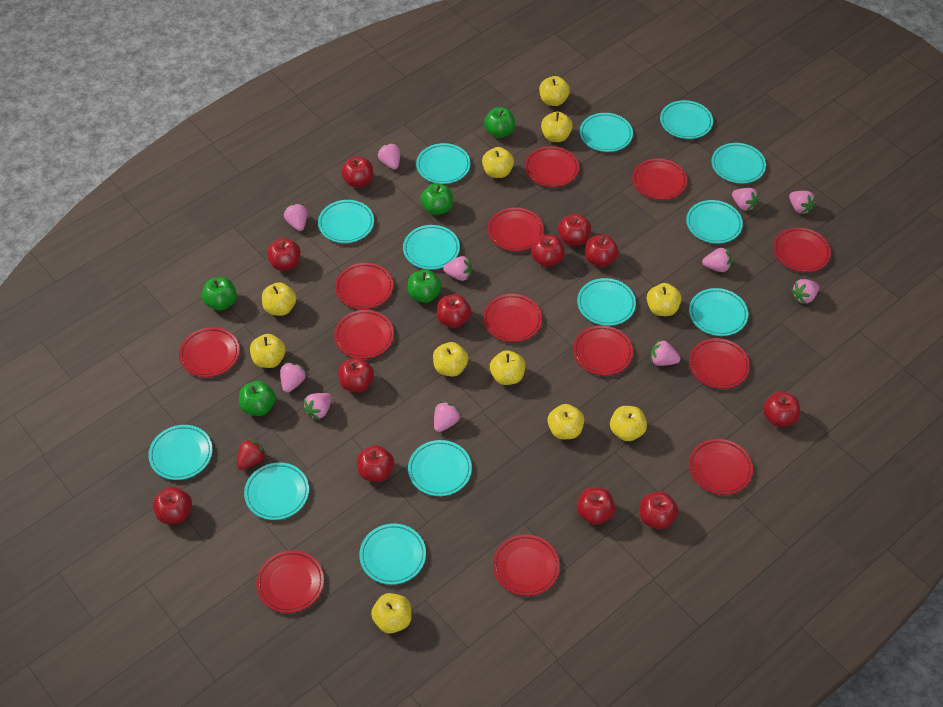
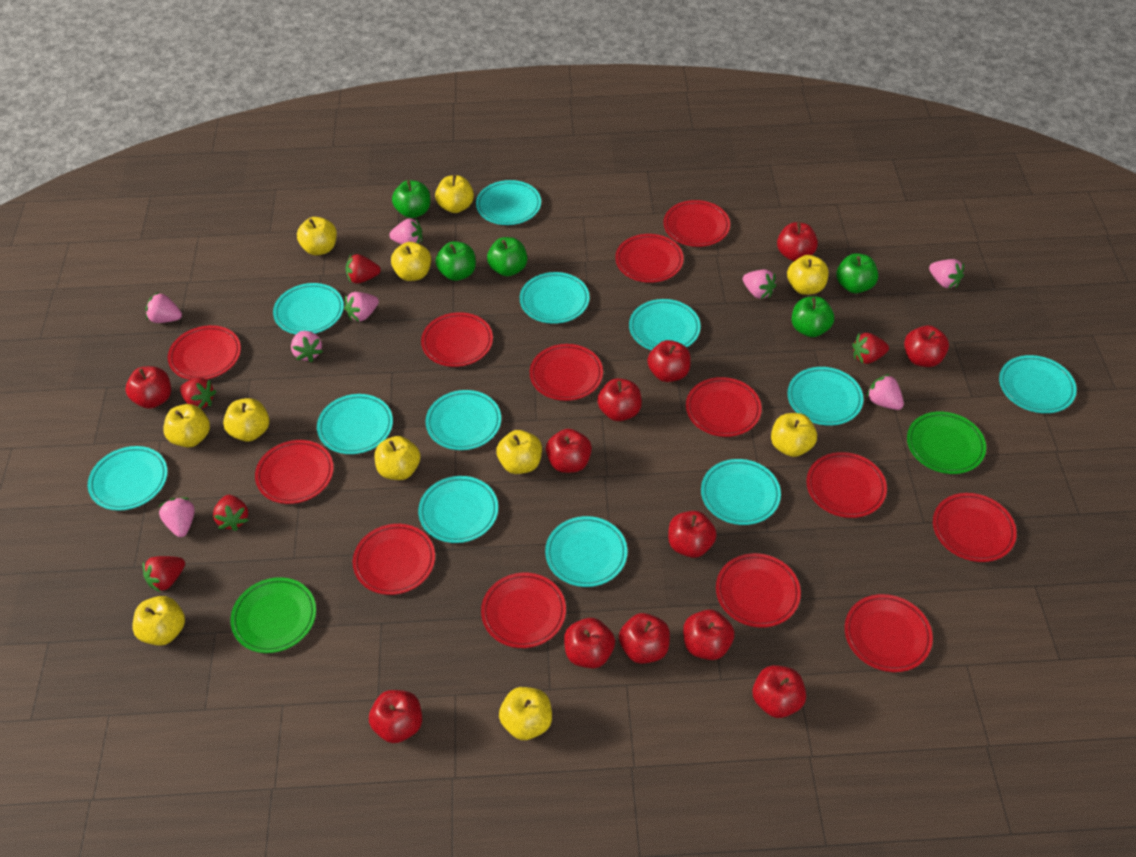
green plate: none = 0 -> [230,577,316,653] [907,412,986,474] = 2
pink strawberry: [280,362,306,393] [284,204,307,231] [303,393,332,420] [377,143,400,170] [434,401,461,432] [443,256,472,281] [651,340,681,366] [702,248,732,272] [732,188,759,211] [789,191,816,214] [791,279,819,304] = 11 -> [146,293,182,323] [159,497,195,537] [291,331,323,362] [344,292,379,322] [389,219,422,244] [743,269,777,299] [866,374,904,410] [929,259,964,288] = 8
red strawberry: [237,439,267,470] = 1 -> [143,556,185,593] [180,378,216,409] [213,495,249,531] [346,254,381,283] [852,333,889,364] = 5
turquoise plate: [148,425,213,480] [244,463,309,520] [318,200,374,243] [359,524,426,585] [403,225,460,270] [408,440,472,496] [416,143,470,184] [577,278,636,326] [580,113,633,152] [660,100,713,139] [686,200,743,244] [689,288,748,336] [711,143,766,183] = 13 -> [88,446,168,511] [273,283,344,334] [317,394,393,454] [418,476,498,543] [426,390,501,450] [476,180,541,225] [520,272,590,324] [545,516,627,587] [629,299,701,350] [701,459,781,525] [787,367,864,426] [999,355,1077,413] = 12

